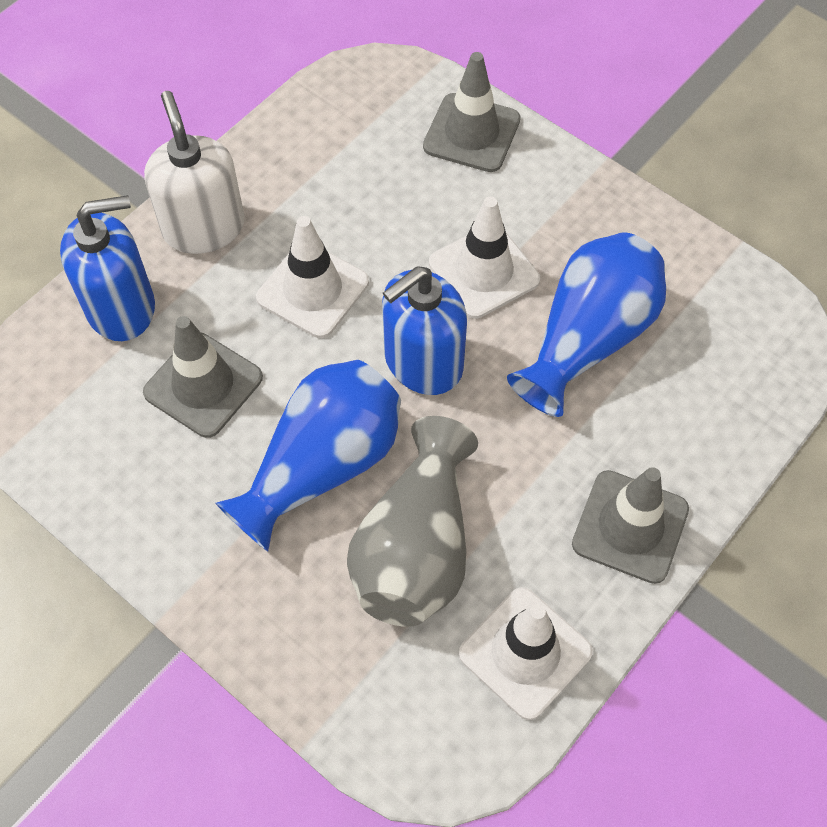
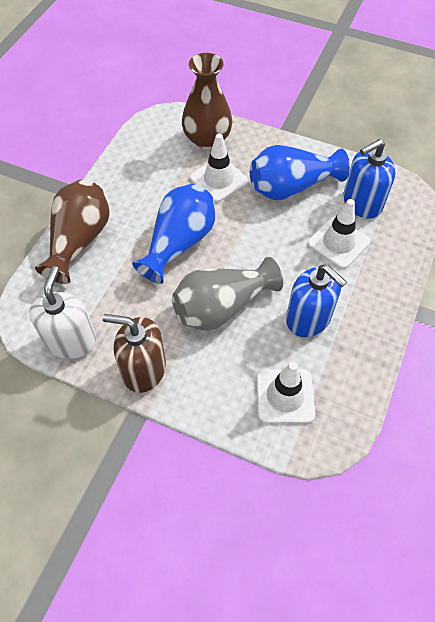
brown soap dispenser: none = 0 -> [103,314,166,393] = 1
brown vase: none = 0 -> [35,180,110,284] [182,53,232,149] = 2
grey traffic cone: [143,316,263,438] [423,52,521,172] [572,467,689,584] = 3 -> none = 0

